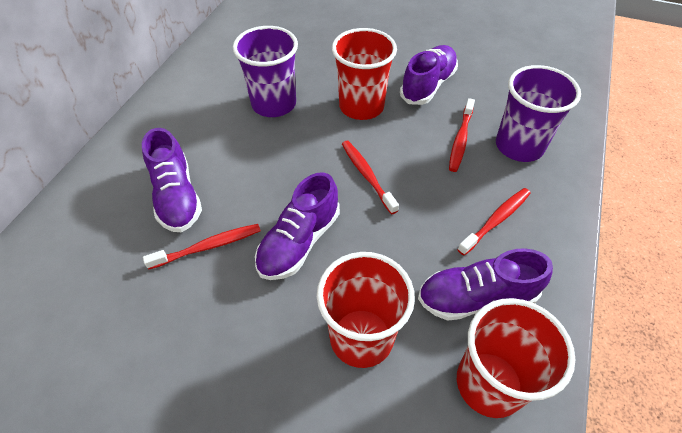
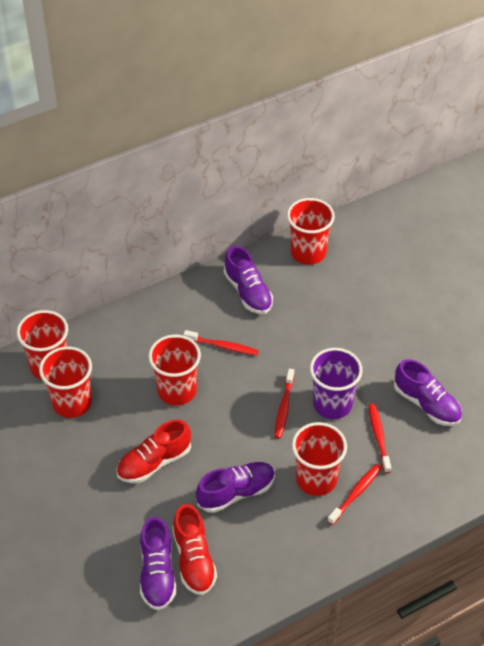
purple cup: [233,26,298,117] [496,65,581,162] = 2 -> [310,348,363,419] = 1
red cup: [317,252,415,368] [332,28,397,120] [457,298,575,418] = 3 -> [16,310,68,380] [39,346,92,418] [148,335,201,406] [287,198,335,265] [292,422,347,496] = 5
red shoe: none = 0 -> [116,420,191,483] [172,504,217,595] = 2

